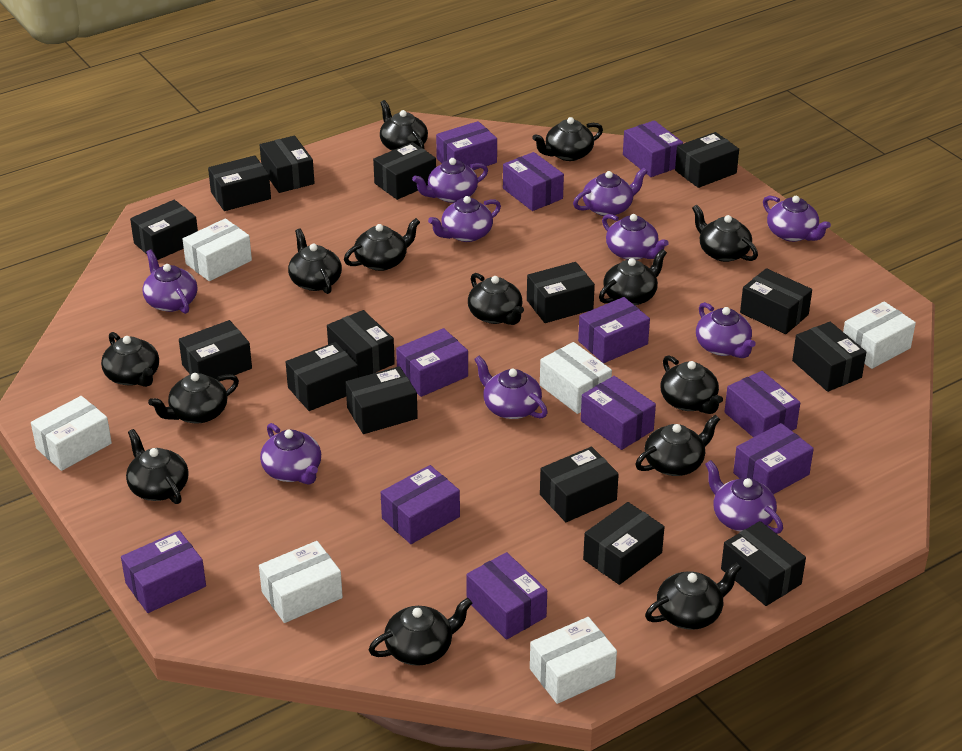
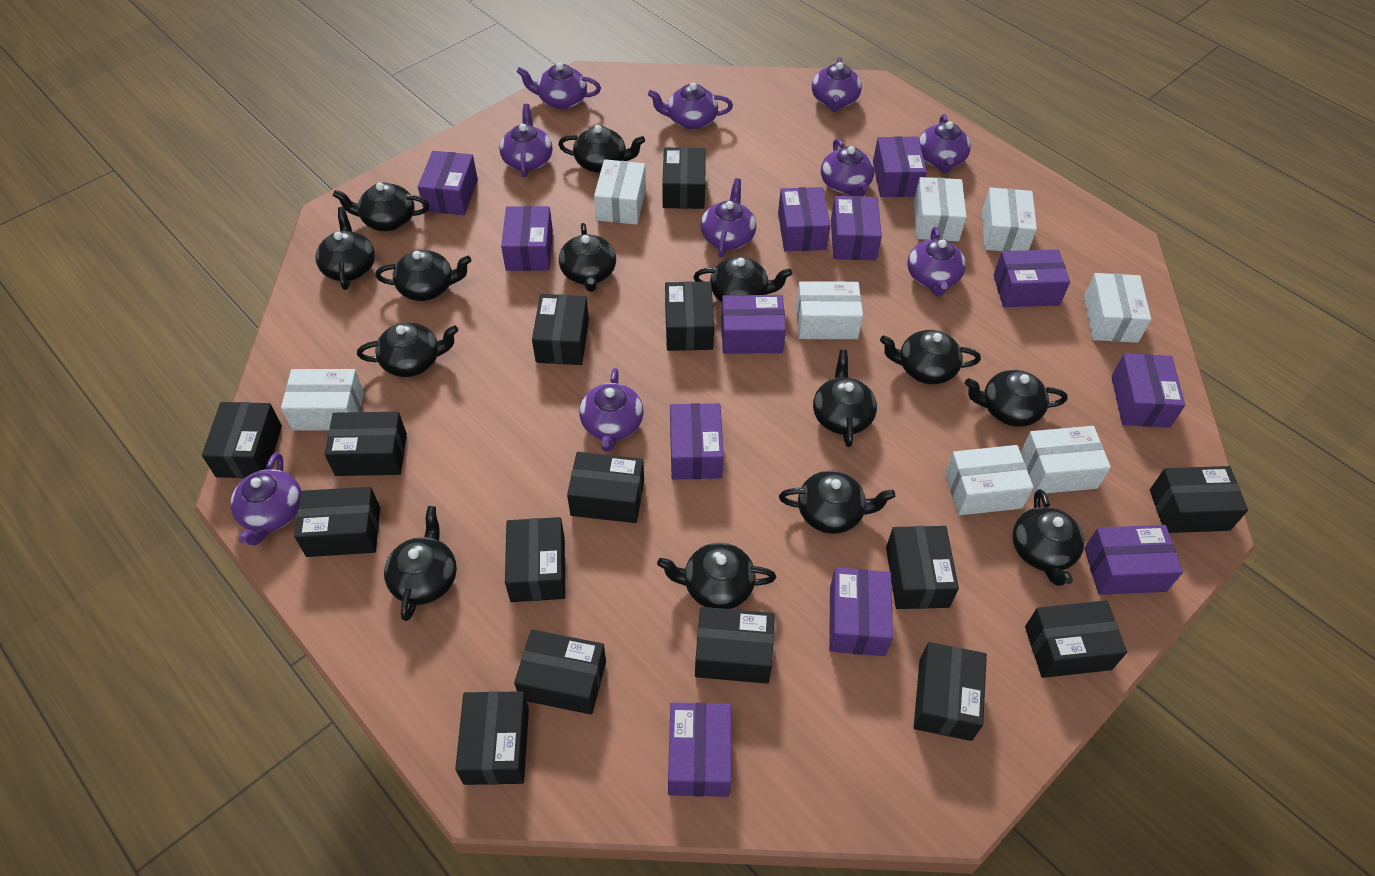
purple box: [121,531,206,613] [381,465,460,544] [396,328,468,397] [436,121,497,170] [466,552,547,640] [503,152,564,211] [578,297,650,363] [581,376,656,450] [623,120,683,177] [724,371,800,437] [733,423,814,494] = 11 -> [418,151,478,215] [501,206,553,271] [668,703,731,797] [670,403,724,479] [721,295,786,353] [778,187,831,251] [829,567,893,656] [831,196,882,260] [873,136,927,197] [994,249,1070,307] [1084,525,1183,595] [1111,353,1185,428] = 12
white box: [31,396,112,471] [183,218,252,281] [259,541,343,623] [530,617,617,704] [540,342,612,414] [843,301,916,369] = 6 -> [281,369,364,431] [594,159,646,225] [796,281,863,339] [914,177,966,241] [945,445,1033,515] [982,187,1037,251] [1020,426,1111,494] [1084,273,1151,343] = 8

